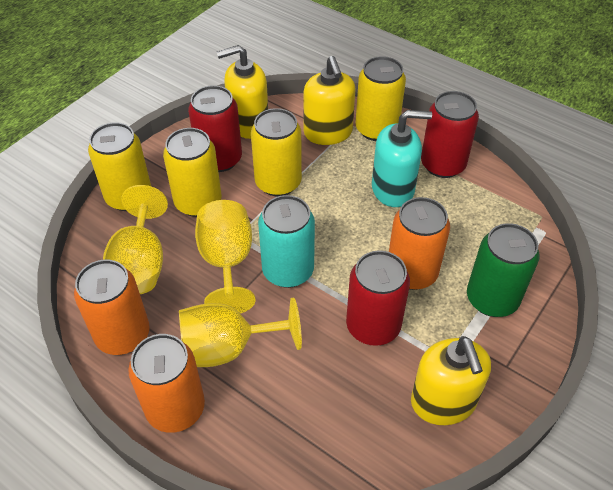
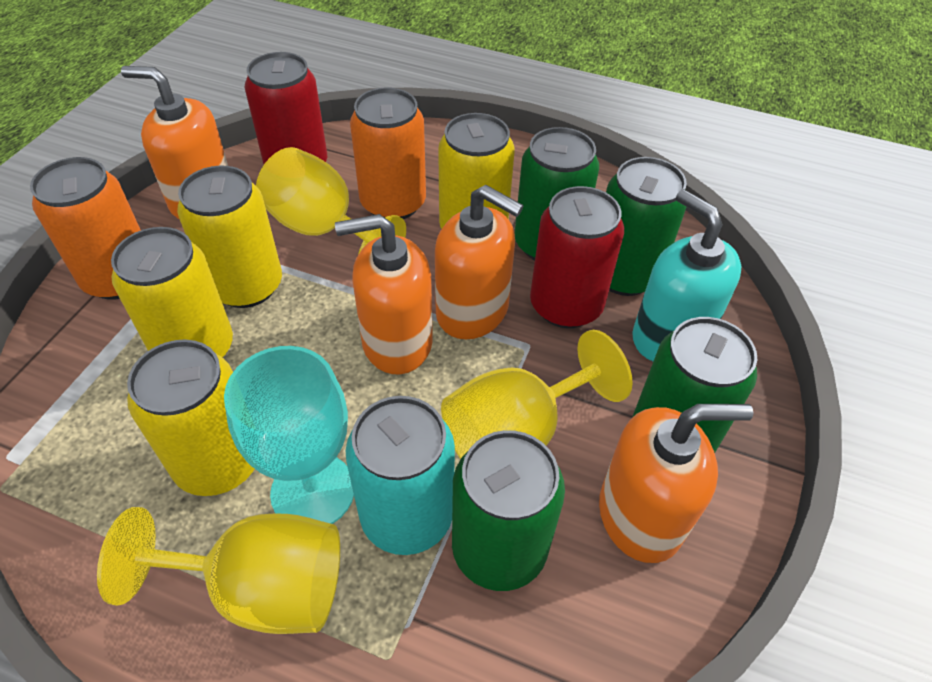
green can: [467,223,540,317] = 1 -> [452,430,565,591] [515,127,599,260] [606,157,687,296] [632,317,757,453] = 4
orange can: [74,260,150,355] [128,334,205,433] [389,197,450,290] = 3 -> [30,157,141,300] [350,88,426,219] = 2
orange soap dispenser: none = 0 -> [121,66,228,219] [335,214,433,374] [435,185,523,339] [599,404,753,563] = 4
red can: [188,85,242,172] [346,250,410,346] [421,91,479,178] = 3 -> [245,52,327,164] [530,186,624,328] = 2
turquoise goblet: none = 0 -> [224,346,354,524] = 1
yellow soap dispenser: [217,45,268,139] [303,56,356,145] [411,336,491,425] = 3 -> none = 0

